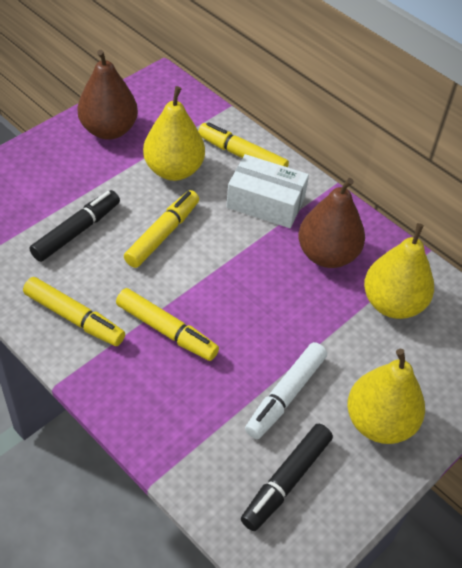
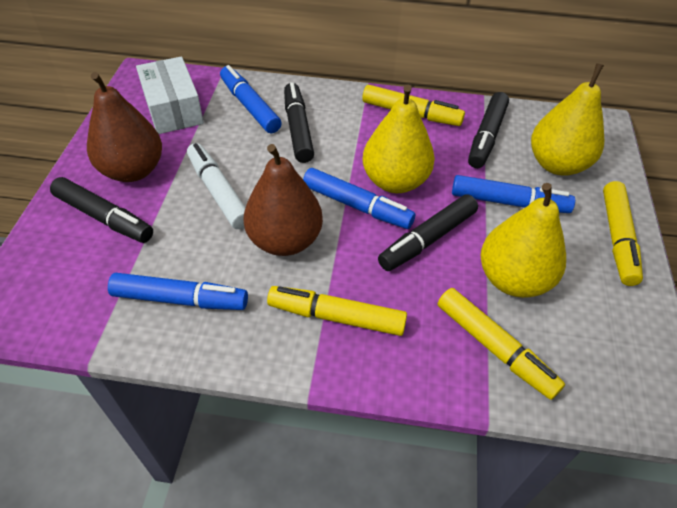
black marker: [29,190,120,262] [241,424,333,531] = 2 -> [50,177,153,243] [284,82,314,163] [378,194,478,271] [468,92,509,168] = 4
blue marker: none = 0 -> [108,273,248,310] [220,65,282,133] [303,168,415,229] [452,175,575,213] = 4

